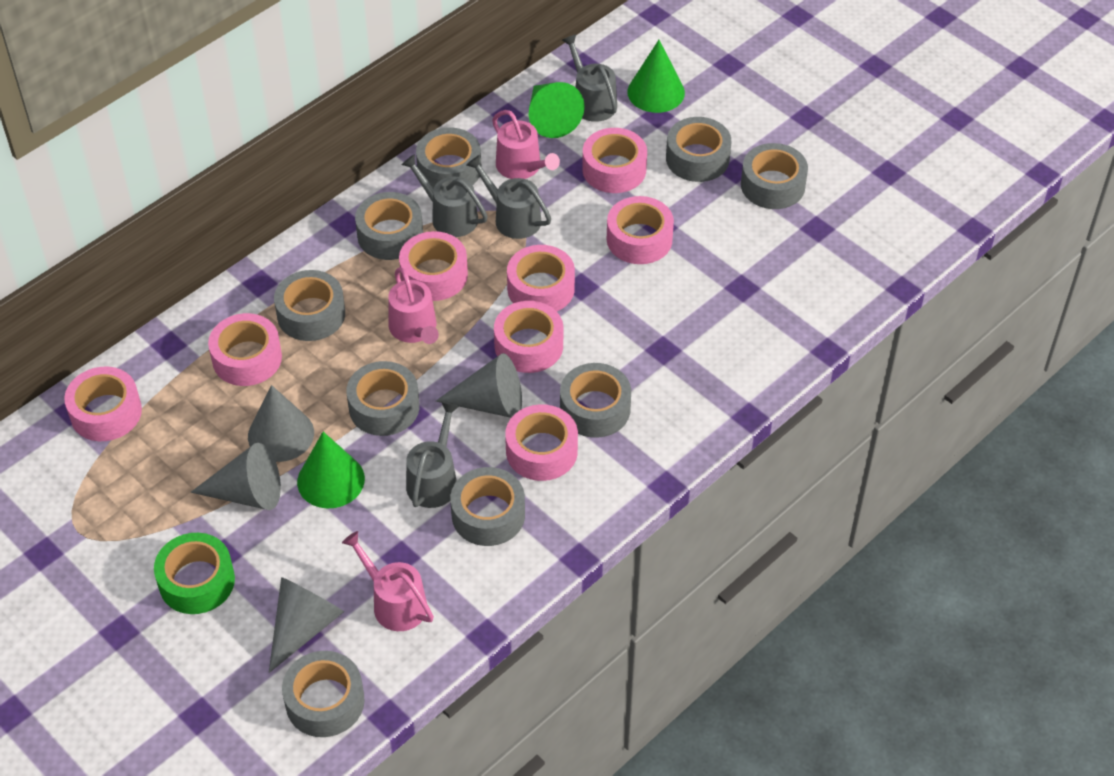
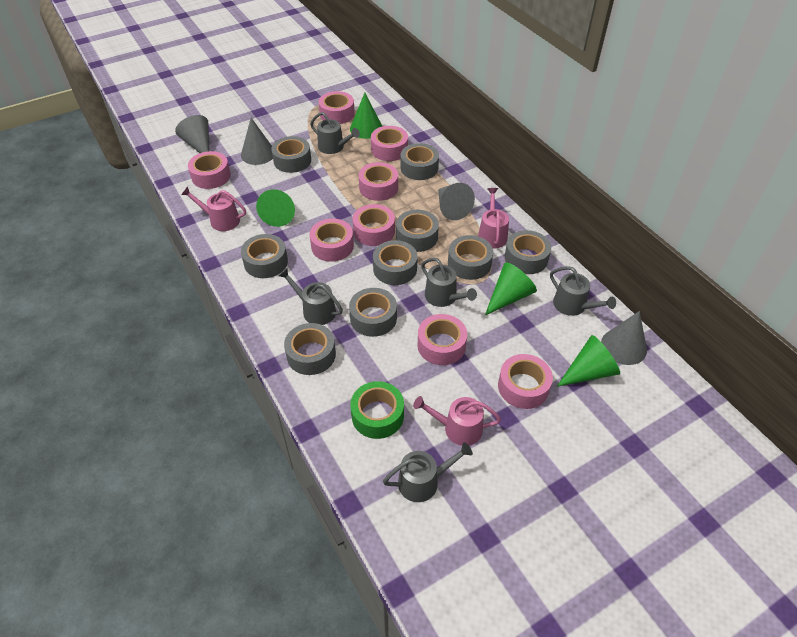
green cone: [297,432,365,509] [529,82,585,138] [627,40,685,113] = 3 -> [256,189,295,227] [350,93,382,139] [485,262,537,315] [557,335,620,387] = 4
grey watering can: [401,154,488,237] [406,402,459,508] [466,155,551,239] [562,34,617,122] = 4 -> [279,269,343,325] [310,112,360,154] [383,442,473,502] [421,258,477,307] [550,266,616,316] = 5

